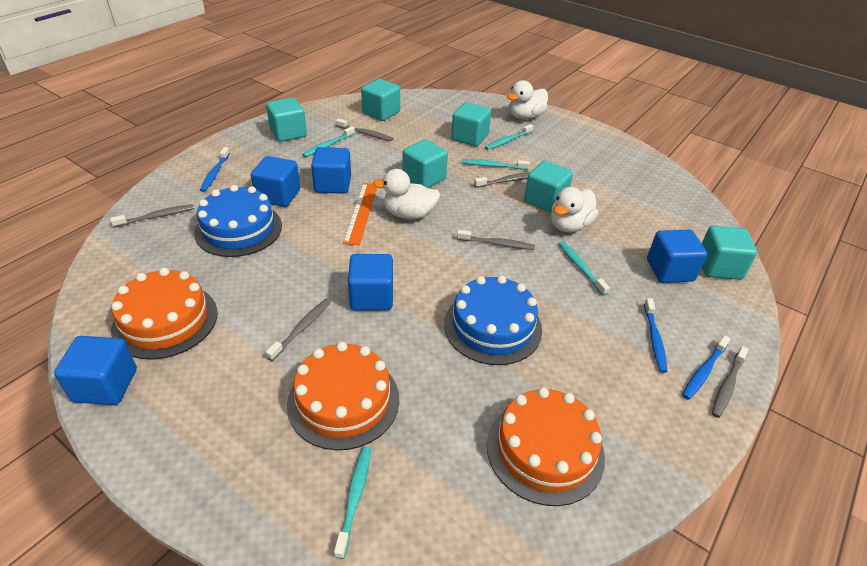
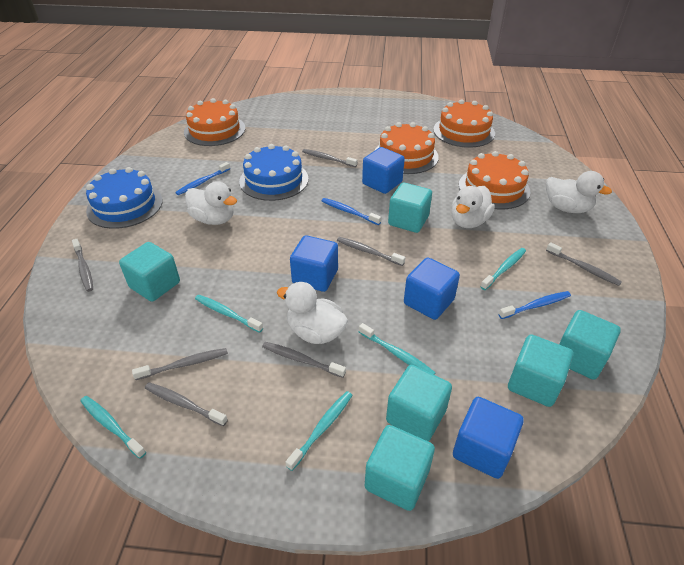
blue cube: [54,336,137,405] [251,156,300,207] [311,147,351,194] [348,254,393,310] [647,230,707,283] = 5 -> [290,235,338,292] [362,147,405,194] [404,257,460,320] [453,397,524,479] = 4
grey toothbrush: [110,204,194,227] [266,299,331,361] [336,119,393,141] [457,230,535,250] [474,173,529,188] [712,346,749,418] = 6 -> [72,239,93,292] [132,348,228,380] [145,382,228,426] [262,342,346,378] [302,149,357,167] [337,237,405,266] [546,242,622,286] = 7
orange cake: [111,268,218,360] [287,342,399,450] [487,387,605,506] = 3 -> [184,98,245,146] [374,122,439,174] [433,99,495,148] [459,151,530,209] = 4
orange ruler: [343,183,377,245] = 1 -> none = 0
white duck: [373,169,440,219] [507,80,548,120] [551,187,598,233] = 3 -> [185,181,237,225] [277,282,348,344] [451,186,495,228] [546,171,612,213] = 4

